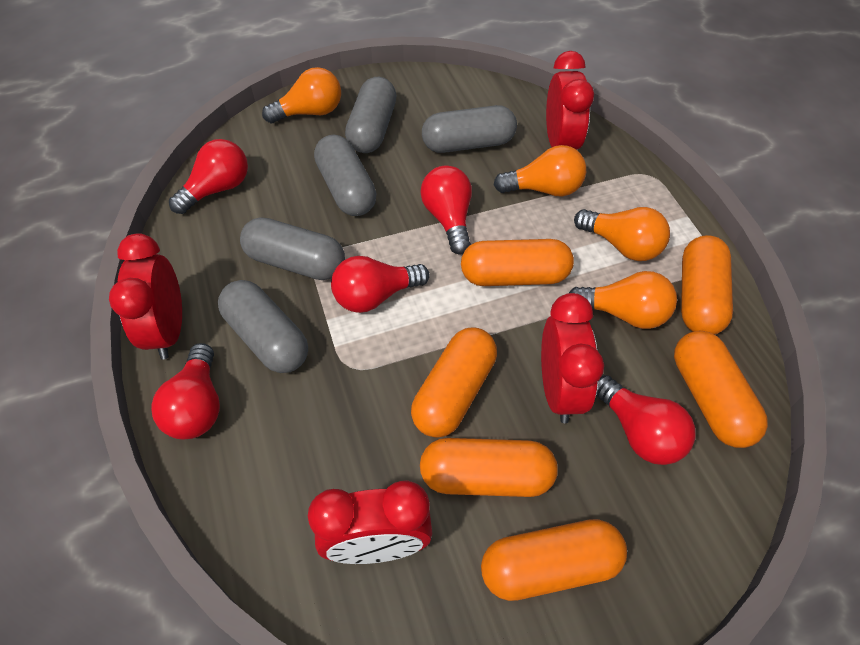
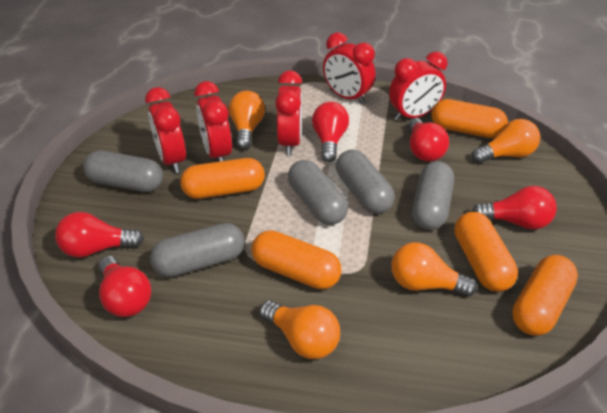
orange capsule: [411,327,497,438] [420,438,558,497] [461,239,574,286] [481,519,627,601] [674,331,768,448] [681,235,733,335] = 6 -> [180,158,265,199] [251,230,341,289] [431,99,508,138] [454,212,518,292] [512,255,578,336] = 5
red clock: [109,233,182,359] [308,480,432,564] [541,293,604,423] [546,51,594,150] = 4 -> [145,87,186,173] [194,81,232,162] [275,70,302,155] [323,32,375,105] [389,52,448,121] = 5

